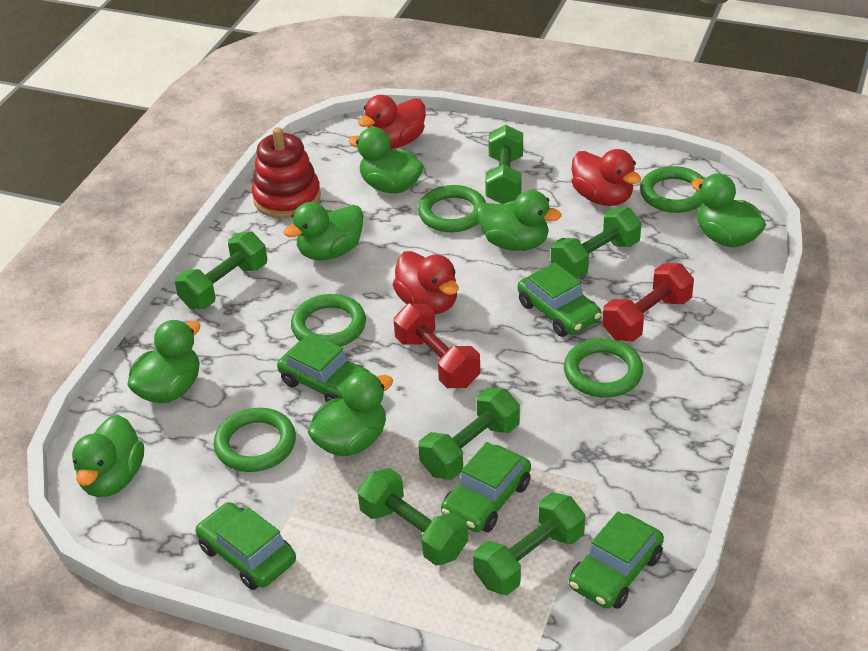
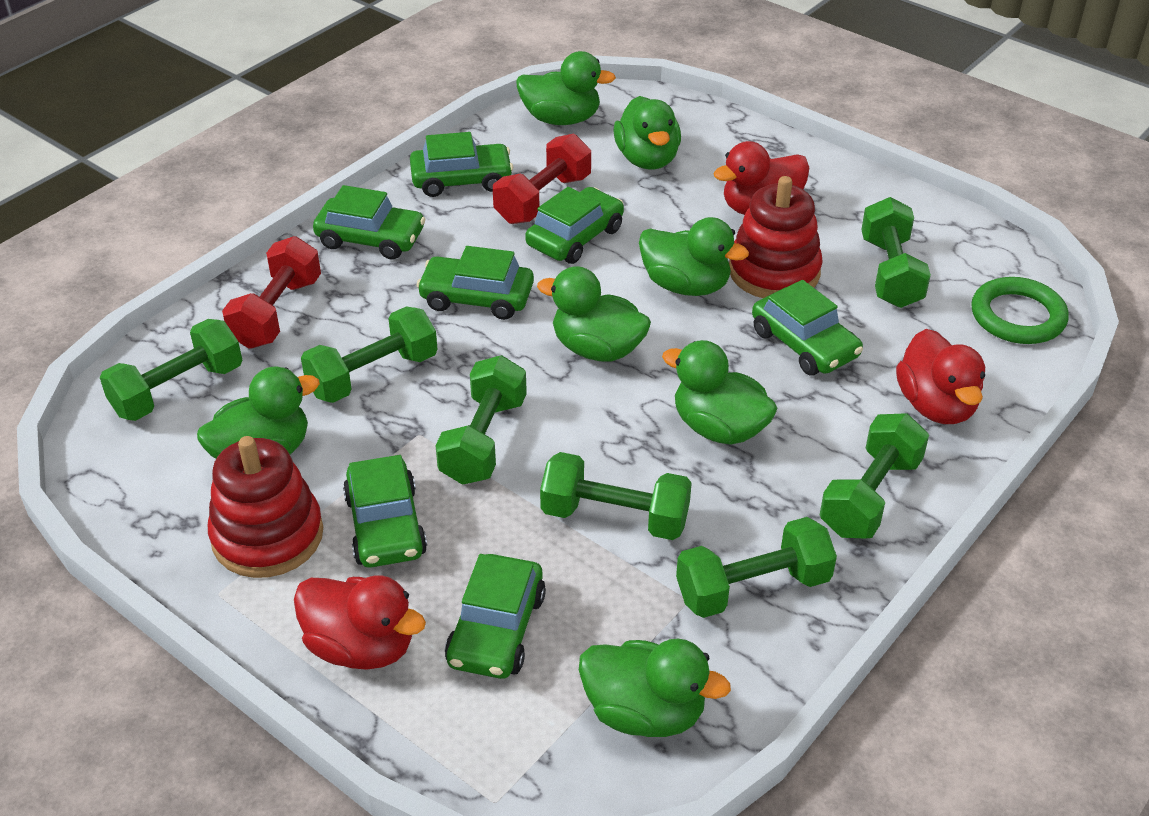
green car: [196,502,296,590] [277,333,370,402] [441,442,531,532] [518,262,601,337] [569,511,664,609] = 5 -> [313,185,425,259] [343,455,427,567] [410,132,513,197] [417,246,534,320] [445,554,546,679] [525,187,624,264] [752,280,863,376] = 7
green dumbbell: [175,231,267,309] [358,468,468,565] [418,387,520,480] [473,492,585,595] [485,125,523,204] [551,207,641,278] = 6 -> [100,319,242,421] [301,306,438,403] [435,355,527,485] [540,452,692,540] [676,517,837,618] [820,413,929,538] [861,197,931,308] = 7
green ring: [214,408,296,472] [291,294,366,347] [418,185,486,232] [564,338,643,398] [640,166,705,213] = 5 -> [971,277,1069,344] = 1
red stacking toy: [252,127,321,218] = 1 -> [208,436,323,578] [729,176,823,298] = 2

